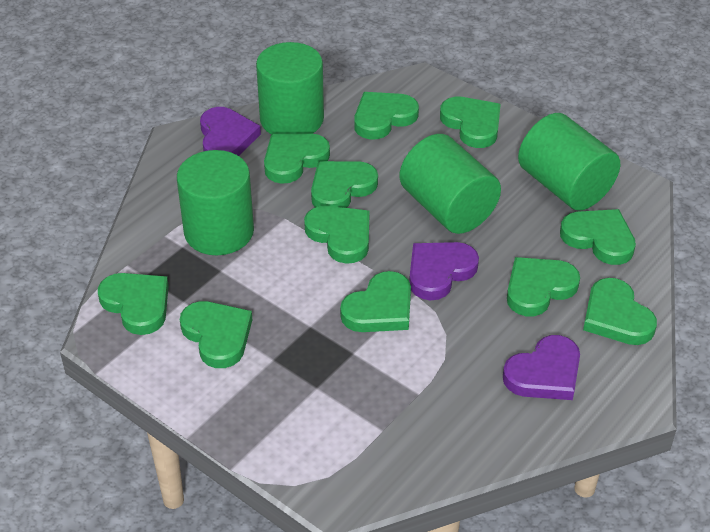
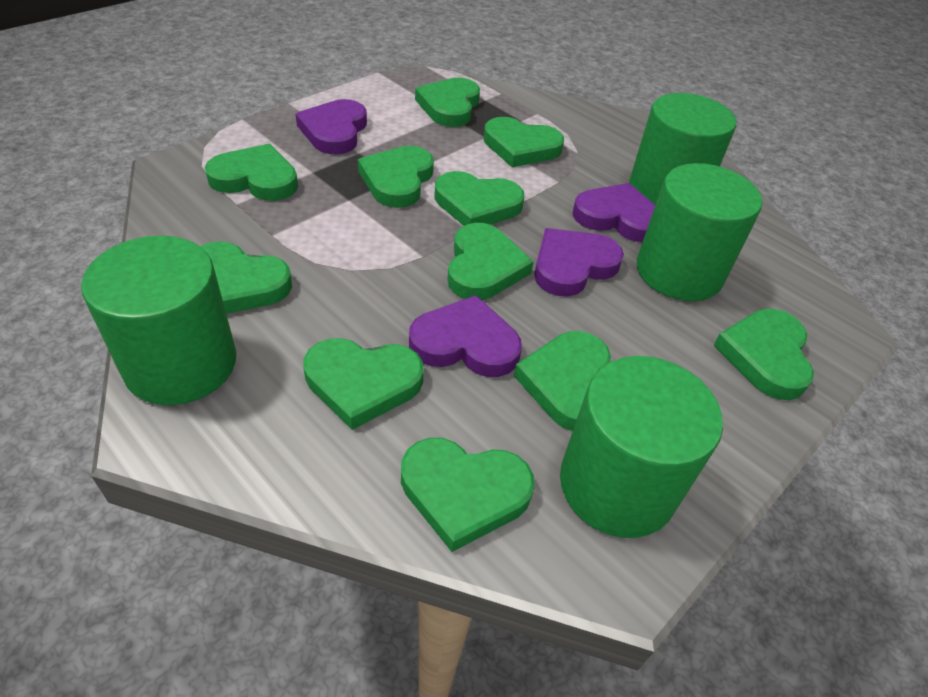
purple heart: [200,107,261,156] [409,242,479,300] [503,335,580,400] = 3 -> [296,99,367,154] [409,295,522,377] [534,228,624,296] [573,183,655,242] = 4

